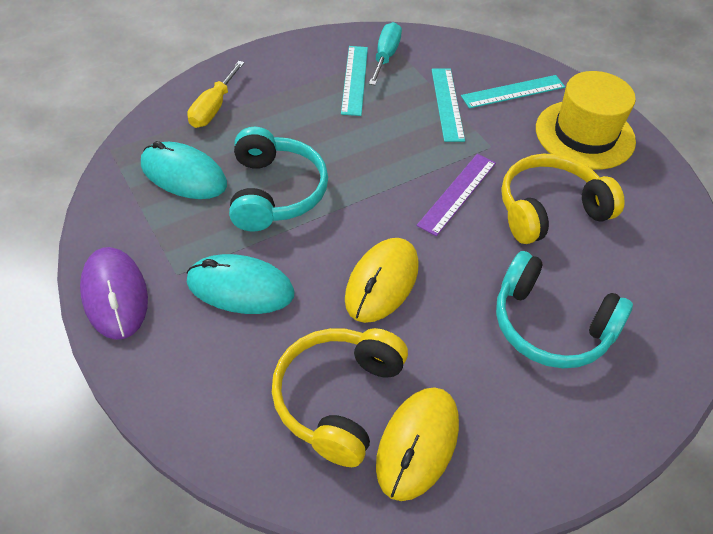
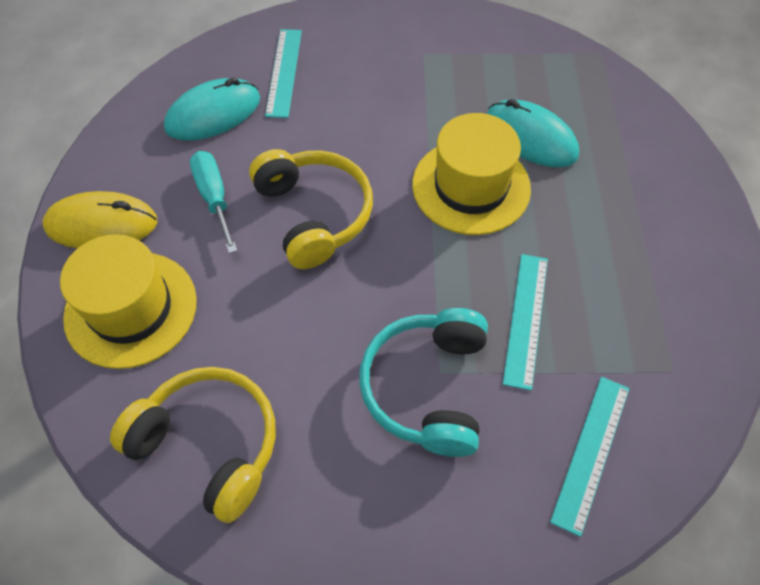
purple mouse: [80,247,148,340] = 1 -> none = 0
purple ruler: [417,154,496,236] = 1 -> none = 0
turquoise headphones: [229,127,328,232] [496,251,633,368] = 2 -> [359,308,488,457] = 1
yellow hat: [536,71,636,170] = 1 -> [60,234,197,369] [412,113,531,235] = 2
yellow mouse: [345,238,419,323] [376,387,459,501] = 2 -> [43,191,157,248] = 1
yellow screwdriver: [187,61,244,128] = 1 -> none = 0

